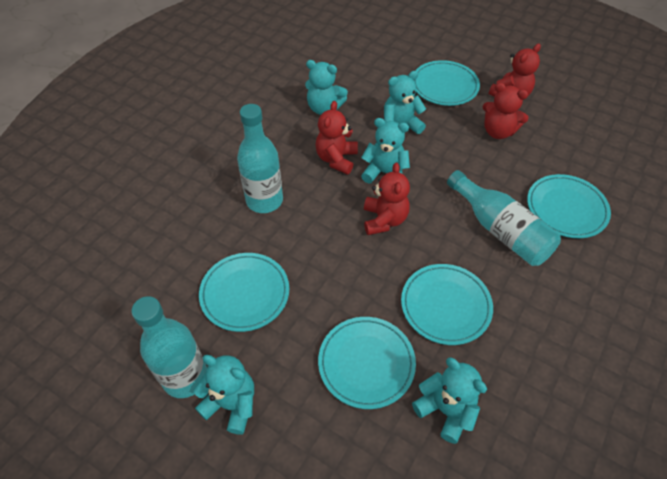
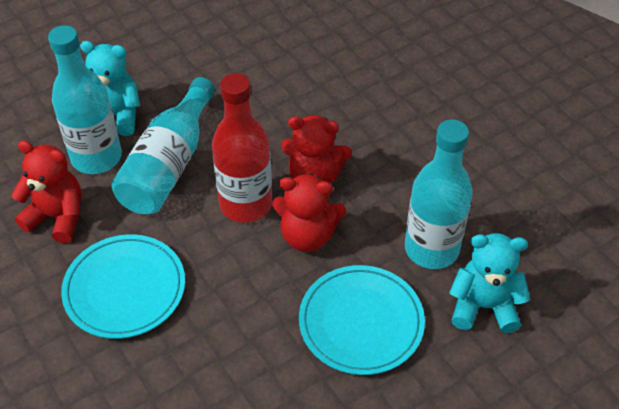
red bottle: none = 0 -> [212,73,272,223] = 1
red teddy bear: [315,101,358,175] [364,162,410,235] [483,83,529,139] [489,44,541,97] = 4 -> [11,140,81,243] [272,173,346,252] [281,115,352,184] = 3
turquoise plate: [199,253,289,332] [318,317,416,409] [401,264,493,345] [414,60,480,106] [527,174,611,238] = 5 -> [61,234,185,339] [299,265,425,375] = 2
turquoise teddy bear: [194,355,254,435] [305,60,348,115] [361,118,410,184] [384,71,426,134] [412,357,487,444] = 5 -> [80,41,140,136] [449,233,530,333] = 2

